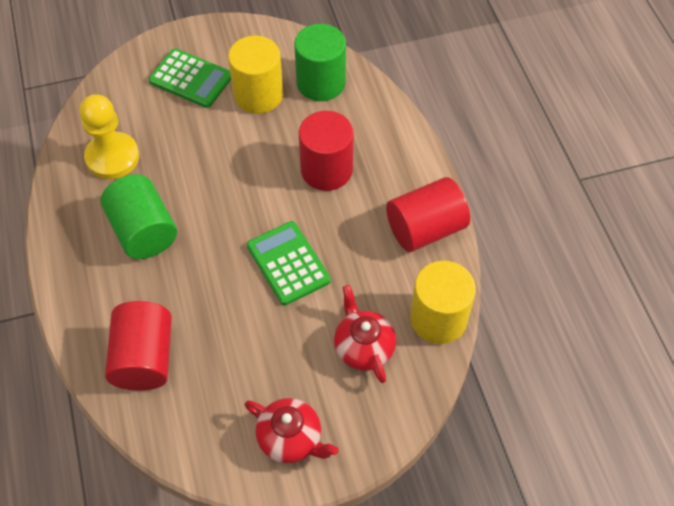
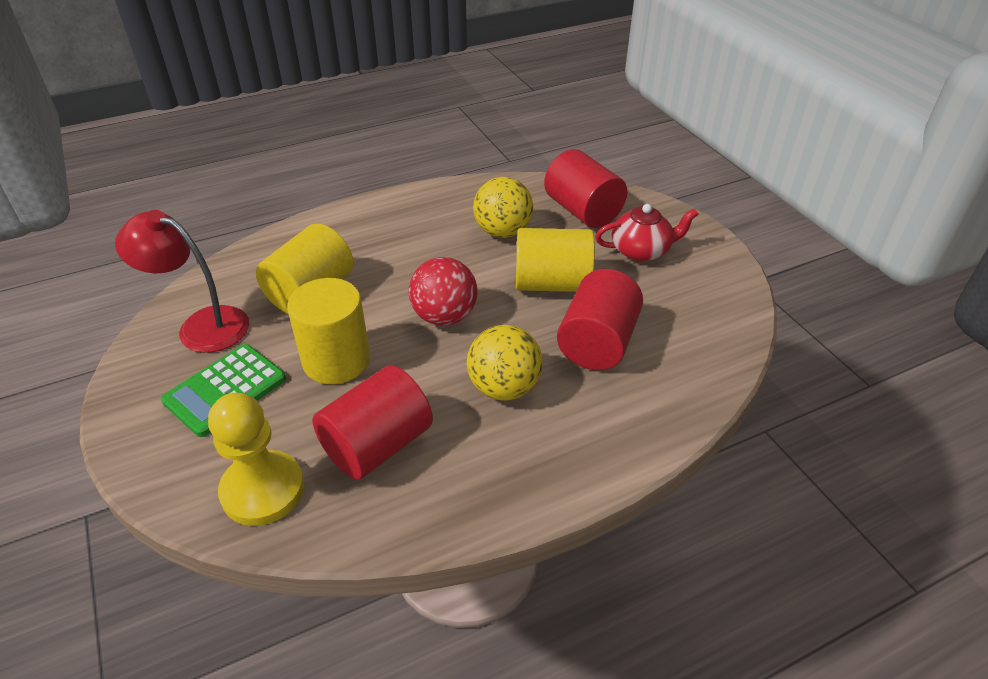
green calculator: [149,48,231,108] [247,221,331,306] = 2 -> [161,344,286,437] = 1
green cylinder: [101,174,177,259] [294,24,346,101] = 2 -> none = 0
red ball: none = 0 -> [409,257,478,326] = 1
red lamp: none = 0 -> [115,210,249,353] = 1
red teapot: [245,398,339,463] [334,285,396,383] = 2 -> [595,204,699,262] = 1
yellow ball: none = 0 -> [467,325,543,401] [473,177,533,238] = 2
yellow cylinder: [228,36,283,114] [410,261,476,344] = 2 -> [256,223,354,314] [287,278,370,384] [516,228,595,292] = 3

